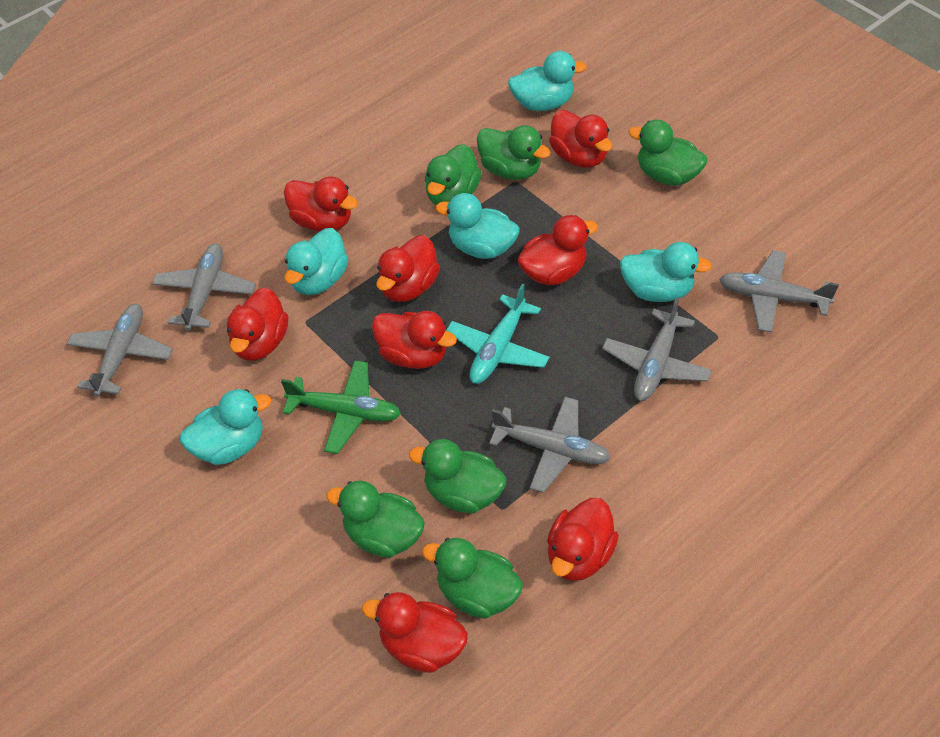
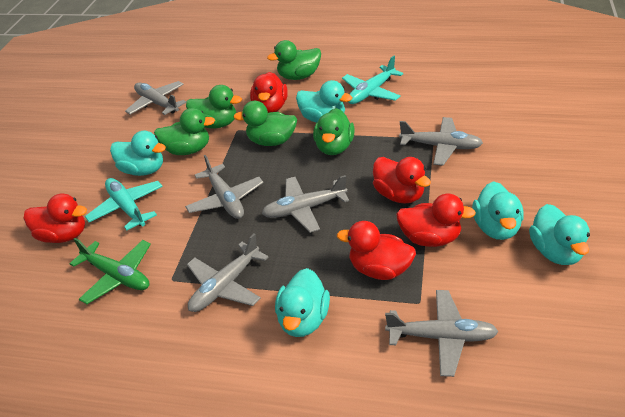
green duck: [326,481,425,558] [409,439,506,513] [422,538,523,619] [425,144,482,205] [477,125,551,180] [628,120,707,186] = 6 -> [154,108,215,155] [186,85,242,128] [233,101,297,146] [267,40,321,80] [313,108,355,155] = 5
grey plane: [67,304,173,396] [152,244,256,331] [489,397,611,493] [602,297,712,401] [719,250,839,332] = 5 -> [125,81,186,115] [185,155,263,219] [187,233,268,312] [261,175,349,233] [385,290,499,377] [399,117,483,166] = 6
red duck: [227,287,288,361] [284,177,358,232] [362,592,468,673] [372,311,457,369] [376,235,440,302] [517,215,598,285] [547,498,619,581] [549,110,613,168] = 8 -> [24,194,87,243] [250,72,288,113] [337,221,416,280] [373,157,431,204] [396,193,476,247] = 5
turquoise plane: [446,284,550,384] = 1 -> [85,178,163,230] [342,56,403,104] = 2

